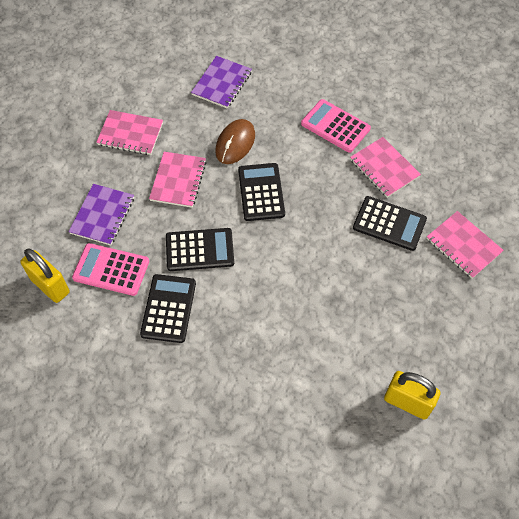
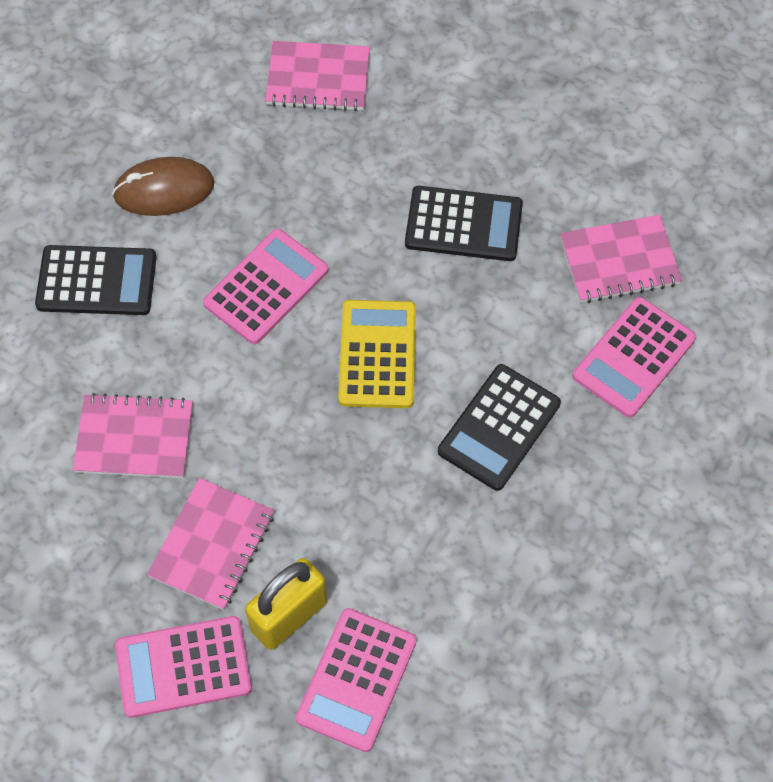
black calculator: [140,274,196,343] [166,228,234,271] [238,163,285,221] [353,196,427,251] = 4 -> [35,245,157,315] [405,186,523,261] [438,364,561,491] = 3
pink calculator: [72,243,149,296] [301,99,371,153] = 2 -> [115,616,252,718] [203,229,328,344] [296,608,417,752] [573,297,696,418] = 4
purple notebook: [68,184,134,245] [191,56,252,108] = 2 -> none = 0
yellow calculator: none = 0 -> [338,300,416,408] = 1
yellow padlock: [20,248,70,303] [384,371,441,420] = 2 -> [245,558,327,650] = 1

